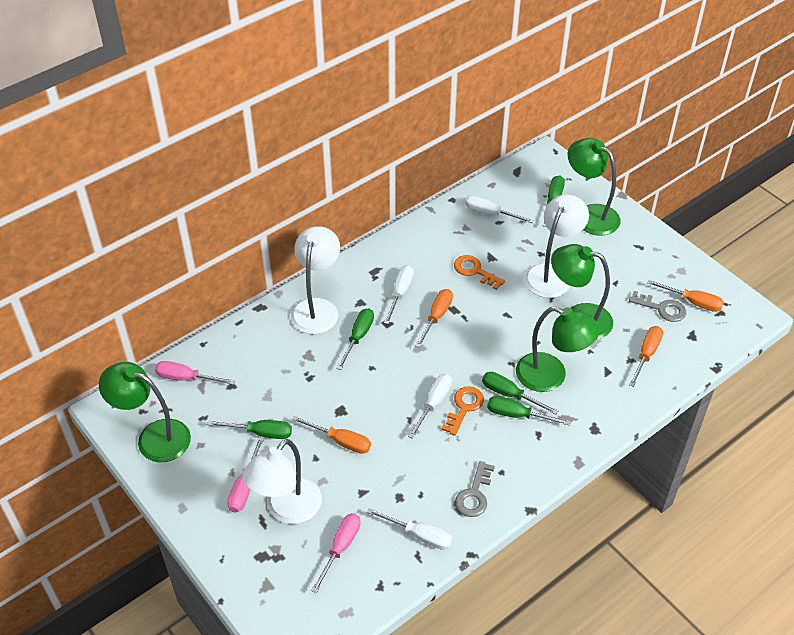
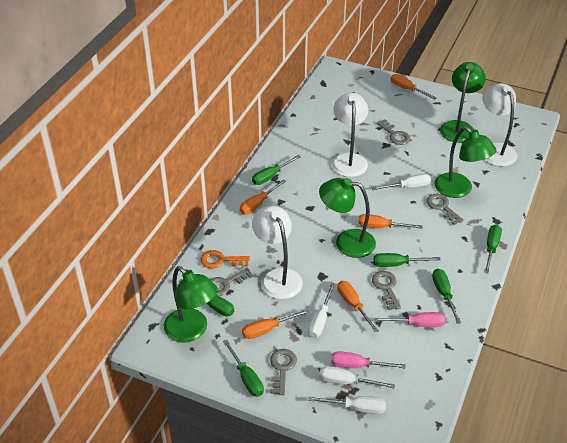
green screwdriver: [207,420,292,439] [336,308,374,370] [482,372,558,415] [487,396,571,426] [542,175,565,227] = 5 -> [178,279,234,316] [223,340,264,397] [252,155,301,185] [374,253,441,267] [432,269,461,324] [484,225,502,273] = 6
grey key: [455,461,495,517] [629,291,686,322] = 2 -> [210,268,253,296] [270,349,297,395] [372,271,401,310] [377,119,410,145] [426,194,464,225] = 5
orange key: [441,386,484,436] [454,255,505,290] = 2 -> [200,250,250,268] = 1
orange screwdriver: [292,416,371,454] [415,289,453,348] [629,326,663,387] [647,280,724,312] = 4 -> [240,179,286,214] [242,309,309,339] [337,281,379,332] [358,214,423,229] [391,74,436,99] = 5
pink screwdriver: [155,361,235,385] [227,437,264,513] [311,513,361,593] = 3 -> [331,351,406,368] [374,312,446,327] = 2

